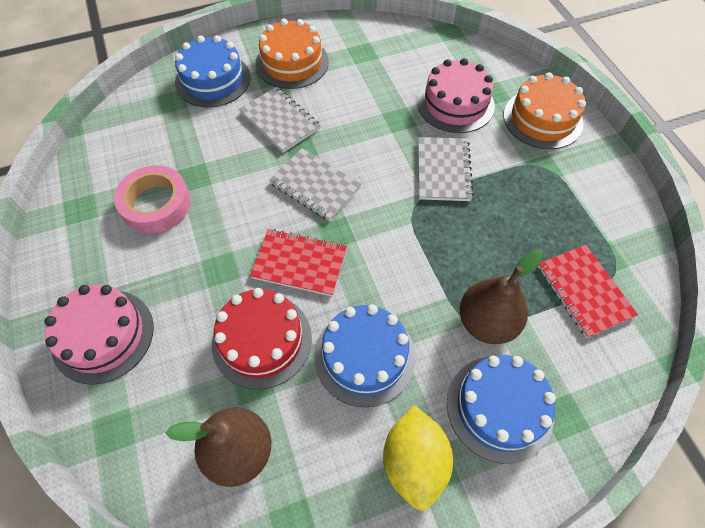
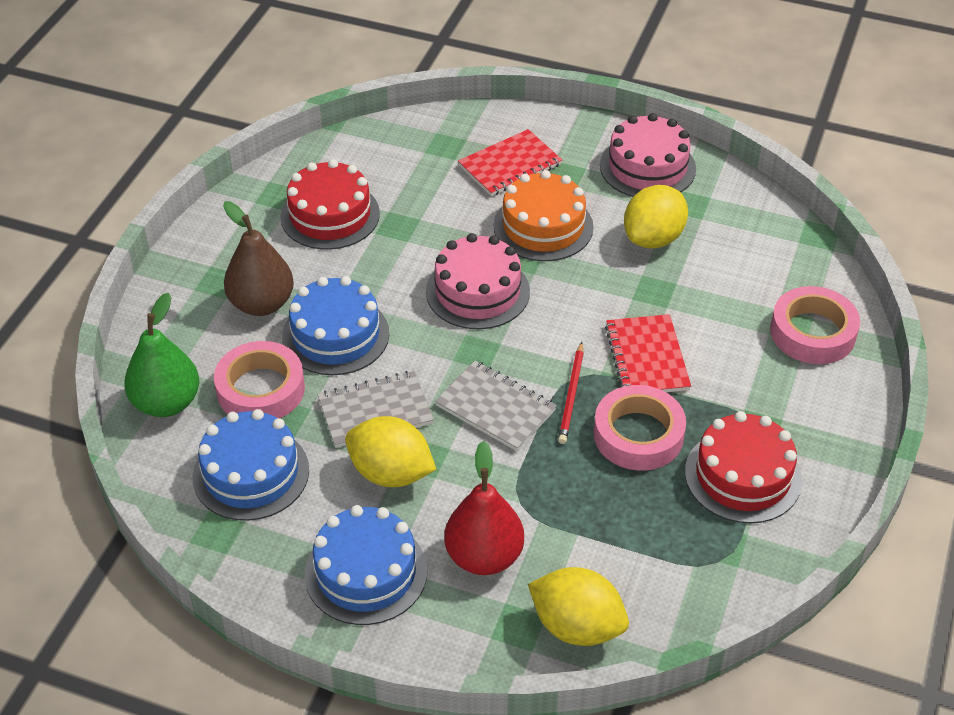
brown pear: [166,407,271,487] [459,249,543,344] = 2 -> [223,201,294,316] = 1
green pear: none = 0 -> [124,293,199,417] = 1
grey notebook: [239,87,321,153] [269,148,362,221] [418,137,474,201] = 3 -> [318,371,434,448] [435,361,557,451] = 2
orange cake: [256,19,329,89] [504,72,586,149] = 2 -> [494,170,594,261] = 1
pink tape: [114,165,191,234] = 1 -> [214,341,305,418] [594,385,686,471] [770,286,860,364] = 3
red cake: [212,288,312,390] = 1 -> [280,159,380,250] [685,411,802,524] = 2
red pear: none = 0 -> [444,441,524,575] = 1
red pencil: none = 0 -> [558,342,584,444] = 1
yellow lemon: [383,405,453,511] = 1 -> [345,416,436,487] [528,567,629,646] [624,185,688,249] = 3

